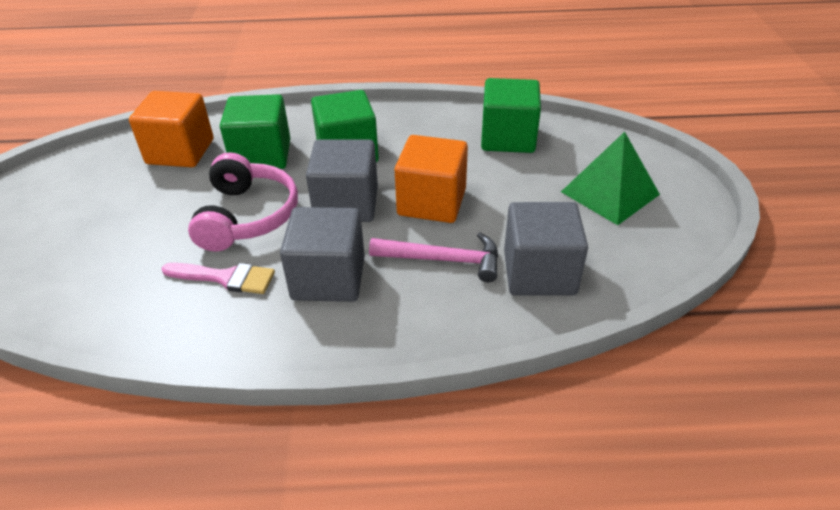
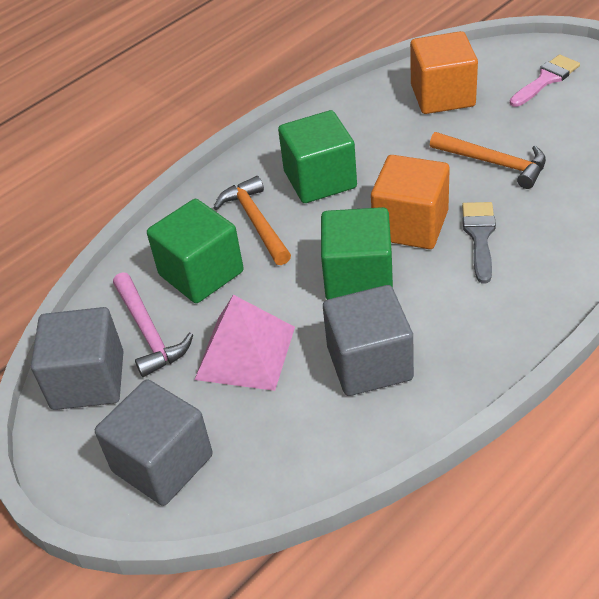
green pyramid: [561,132,660,225] = 1 -> none = 0
grey brush: none = 0 -> [462,202,496,283] = 1
orange hammer: none = 0 -> [214,176,291,265] [430,132,546,189] = 2
pink headphones: [188,152,298,252] = 1 -> none = 0
pink pyramid: none = 0 -> [194,295,295,391] = 1

